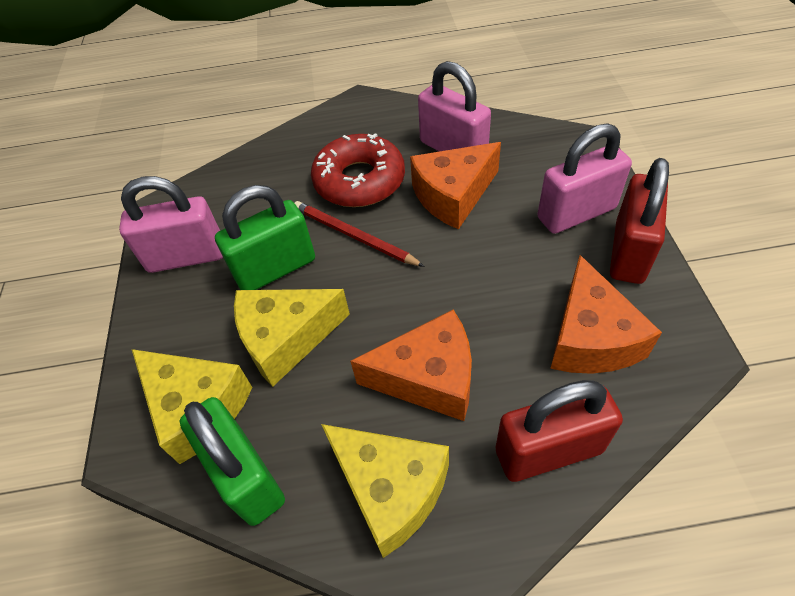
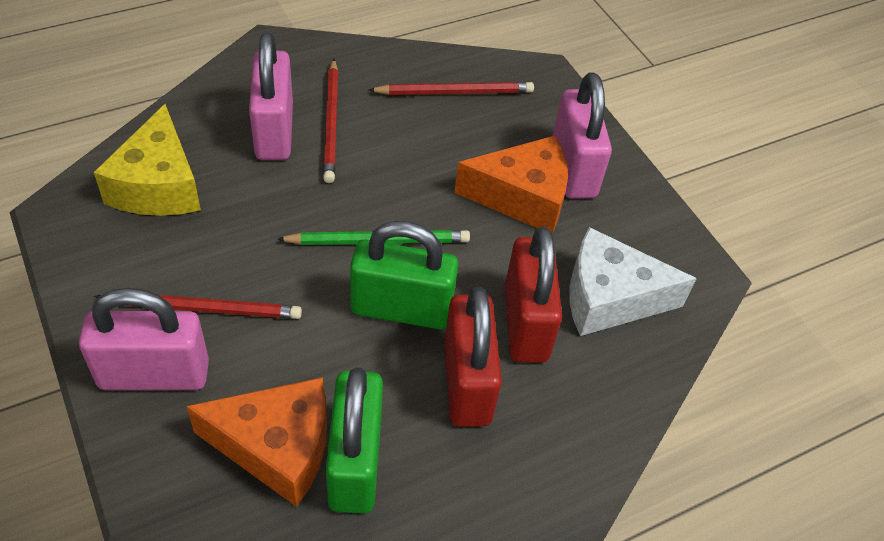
green pencil: none = 0 -> [278,230,470,245] = 1
orange cheese: [350,310,472,421] [410,142,501,230] [550,255,662,374] = 3 -> [186,377,327,507] [454,135,568,234] = 2
red donut: [311,133,405,207] = 1 -> none = 0
red pencil: [295,201,425,267] = 1 -> [94,294,302,319] [323,59,338,183] [369,82,534,95] = 3
white cheese: none = 0 -> [569,227,697,336] = 1
yellow cheese: [132,349,253,464] [234,289,350,387] [321,424,449,558] = 3 -> [94,104,201,216] = 1

